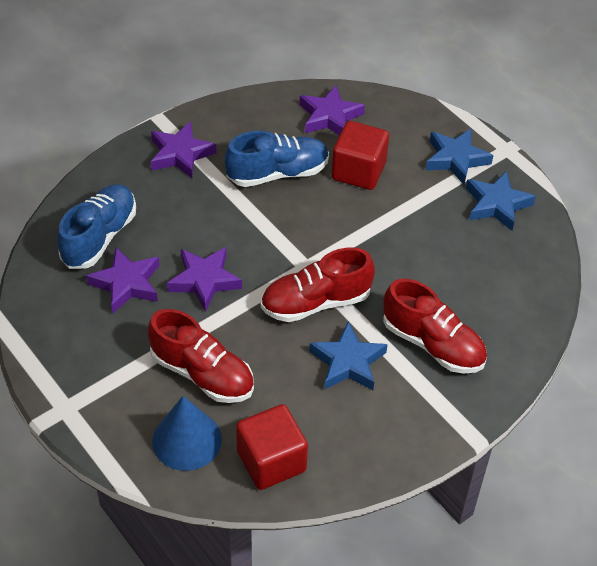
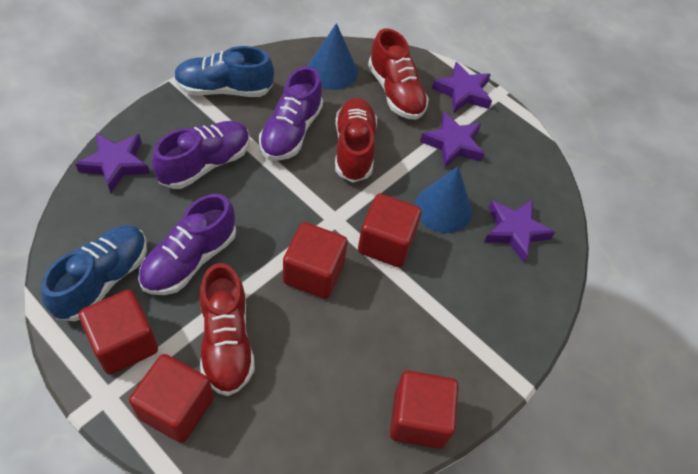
blue cone: [152,396,222,471] = 1 -> [308,23,358,90] [415,166,472,233] = 2
blue star: [309,322,388,390] [425,128,494,185] [466,171,536,231] = 3 -> none = 0
purple shoe: none = 0 -> [138,194,236,295] [152,121,250,189] [259,66,323,161] = 3
red cube: [236,404,308,490] [331,121,389,190] = 2 -> [79,290,158,375] [129,354,214,443] [283,222,348,299] [358,193,422,267] [390,371,459,449] = 5

